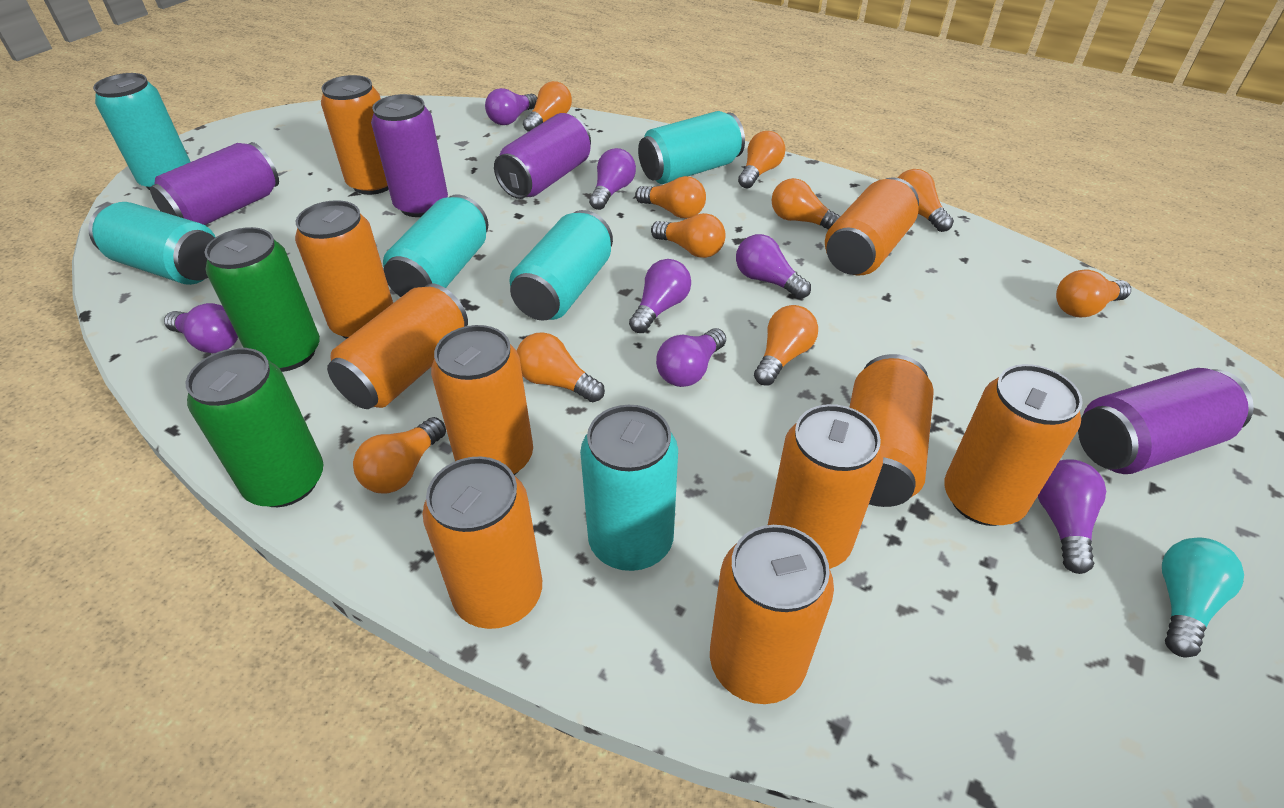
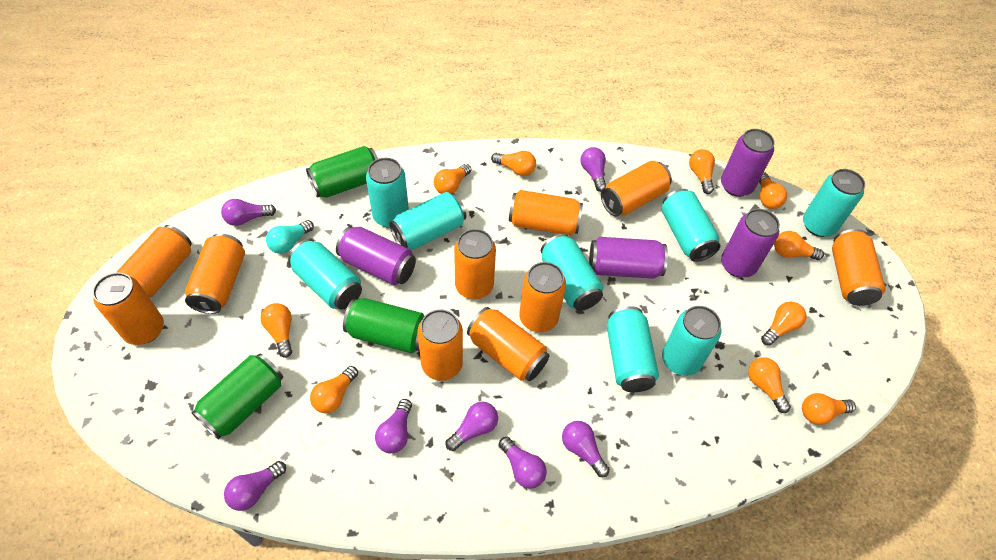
green can: [186,348,323,507] [204,227,320,372] = 2 -> [191,354,283,440] [306,146,378,198] [343,298,424,353] = 3
turquoise can: [88,202,216,285] [93,73,190,190] [383,195,488,297] [509,210,613,321] [580,405,678,571] [638,111,745,184] = 6 -> [288,239,362,310] [366,158,409,228] [389,192,466,249] [541,234,604,311] [607,306,659,392] [661,189,721,262] [662,306,722,376] [803,169,865,237] = 8

